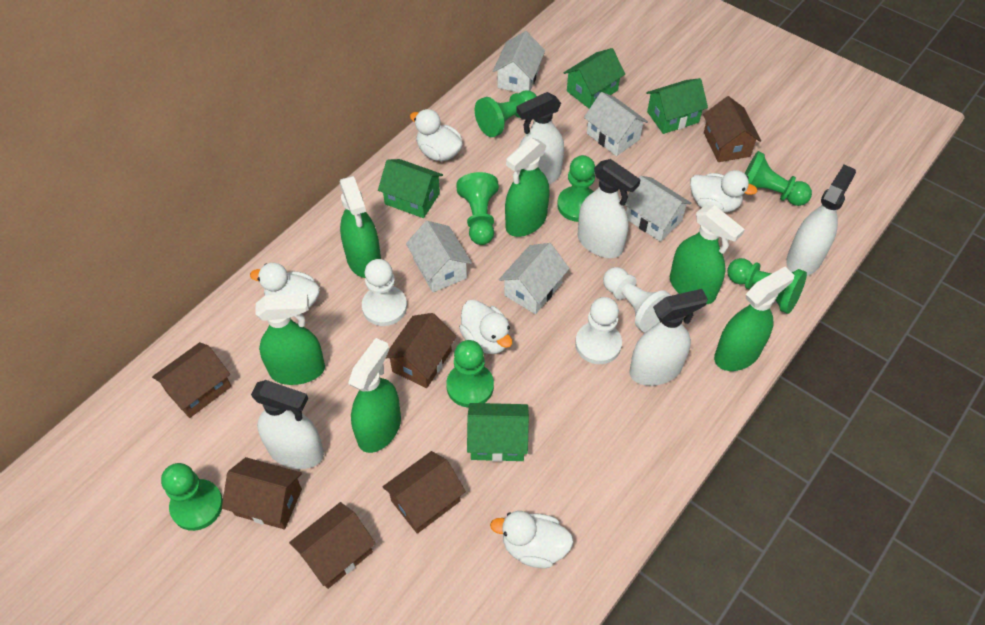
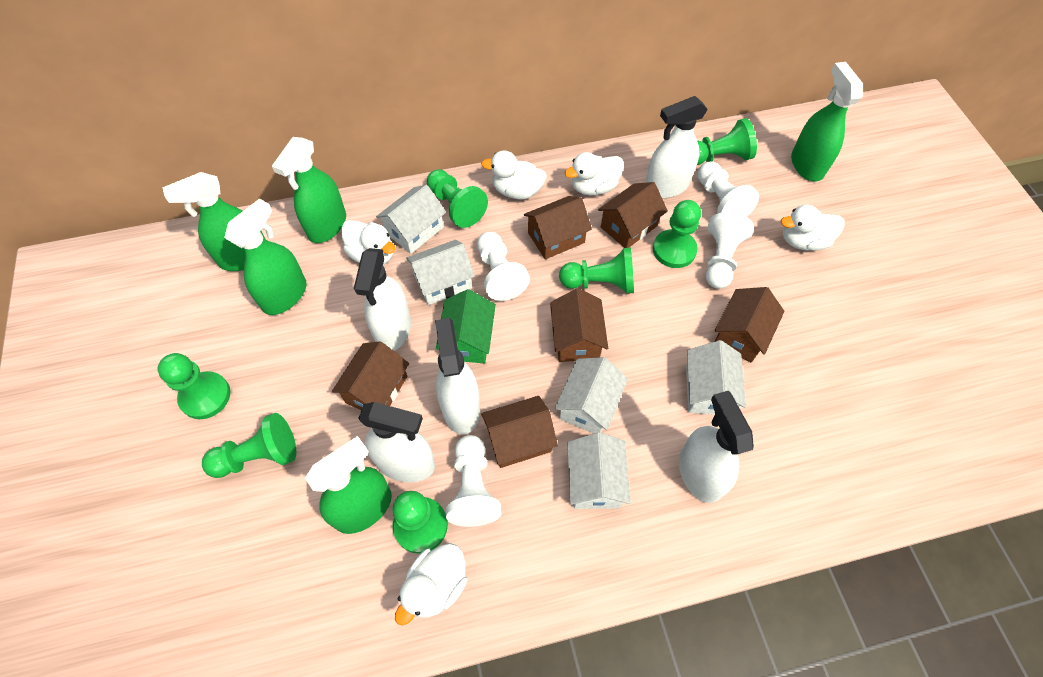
green house: [378,159,443,218] [467,403,529,462] [564,48,625,109] [646,78,708,134] = 4 -> [436,289,496,363] = 1
green spray bottle: [255,294,325,385] [340,176,381,278] [348,338,401,453] [505,138,550,237] [670,205,745,305] [714,267,794,371] = 6 -> [163,172,265,271] [224,199,307,315] [272,137,346,243] [305,436,392,534] [791,62,863,181] = 5
white pawn: [362,259,407,326] [575,297,622,364] [603,267,672,332] = 3 -> [446,435,501,527] [477,232,530,301] [697,161,759,217] [706,212,754,289] = 4

